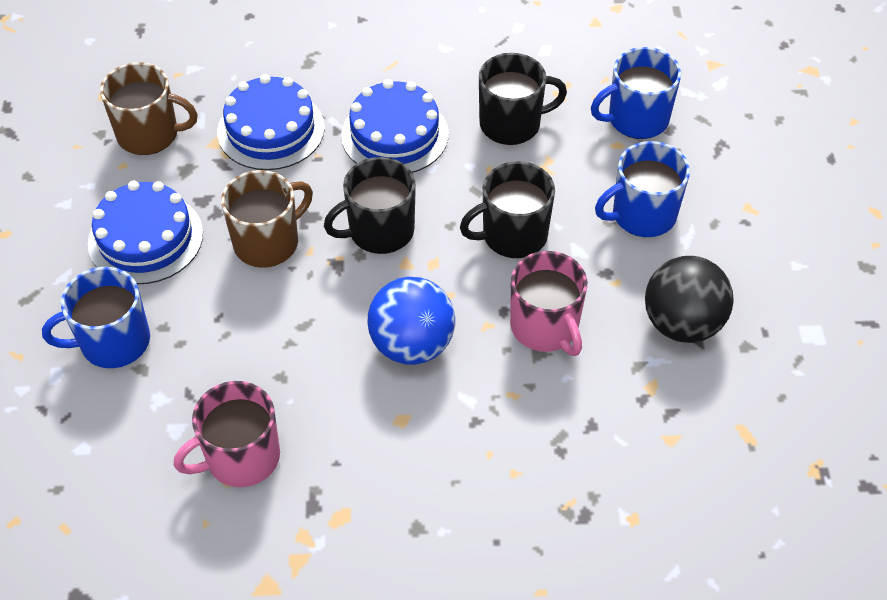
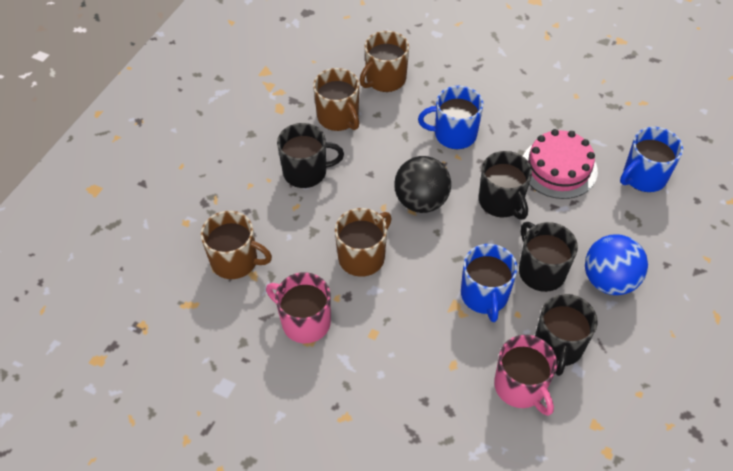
black mug: [324,157,416,254] [460,161,555,258] [479,53,567,145] = 3 -> [277,123,344,188] [479,151,532,220] [519,222,578,292] [535,294,598,376] = 4
blue cake: [88,180,203,284] [217,74,325,170] [341,79,448,173] = 3 -> none = 0
brown mug: [100,62,198,155] [221,170,313,268] = 2 -> [201,211,272,279] [313,68,359,131] [335,208,392,277] [359,31,409,92] = 4
pink cake: none = 0 -> [523,129,598,199] = 1

